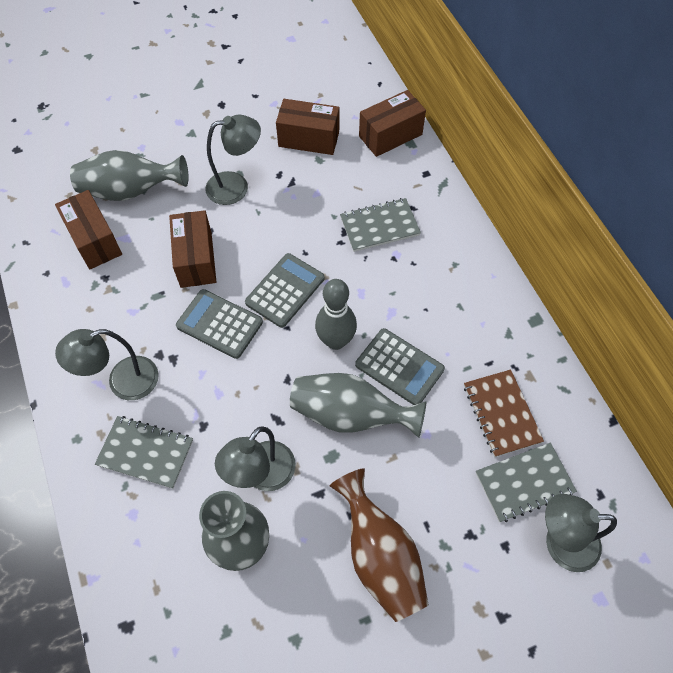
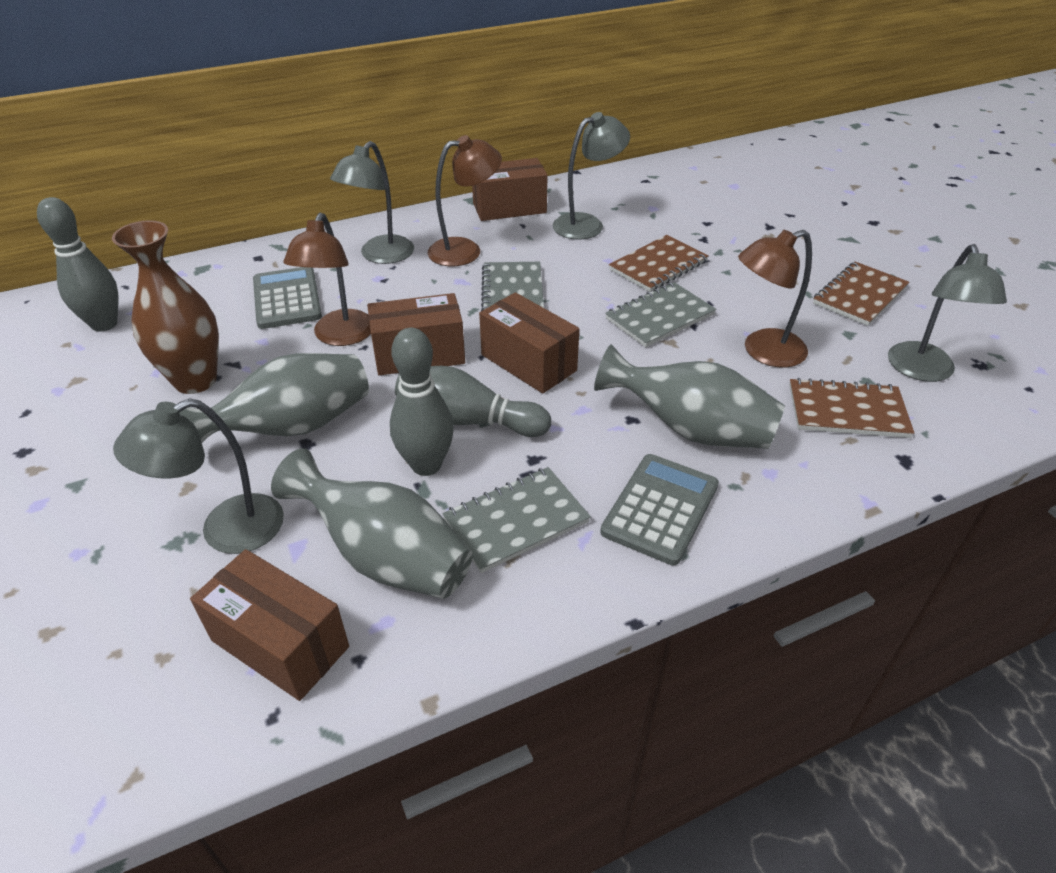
brown lamp: none = 0 -> [283,212,371,346] [427,135,502,266] [738,230,812,368] = 3
brown notebook: [464,369,544,457] = 1 -> [609,235,709,292] [789,378,914,438] [813,262,909,326] = 3
grey bowling pin: [315,279,357,350] = 1 -> [37,197,118,332] [390,328,454,476] [395,366,551,437] = 3
grey calculator: [176,289,263,359] [245,253,324,328] [355,328,445,405] = 3 -> [253,267,322,329] [600,454,719,565] = 2

